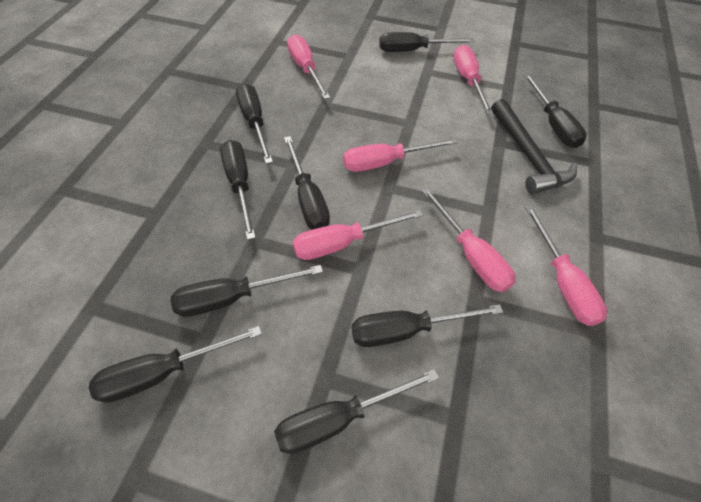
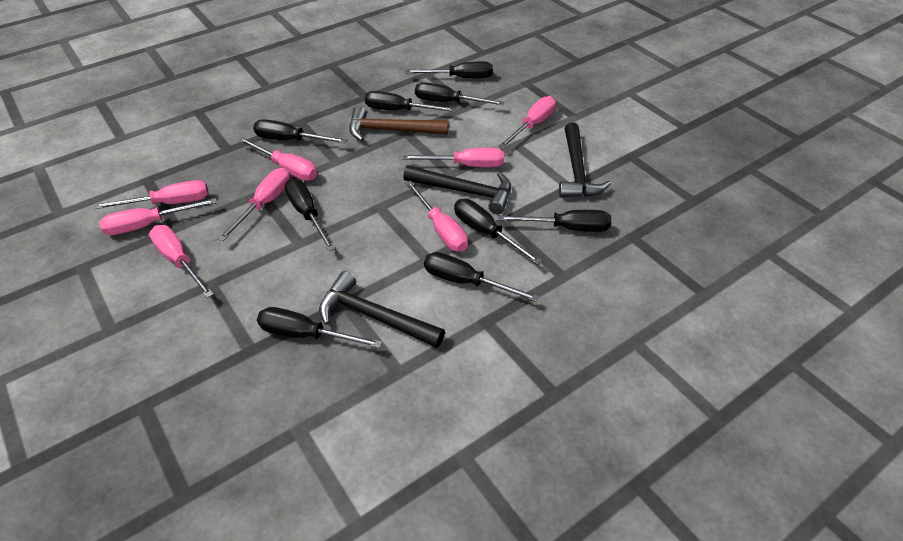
black hammer: [491,99,577,194] = 1 -> [319,271,445,348] [403,165,511,214] [559,123,611,197] = 3
brown hammer: none = 0 -> [349,106,449,141] = 1
pink screwdriver: [287,34,330,99] [293,210,423,260] [343,138,458,172] [422,188,515,292] [454,45,493,115] [525,205,607,326] = 6 -> [94,180,209,209] [99,198,217,235] [149,225,214,298] [218,168,291,241] [238,137,317,181] [403,148,504,167] [405,181,468,252] [499,96,556,149] = 8

